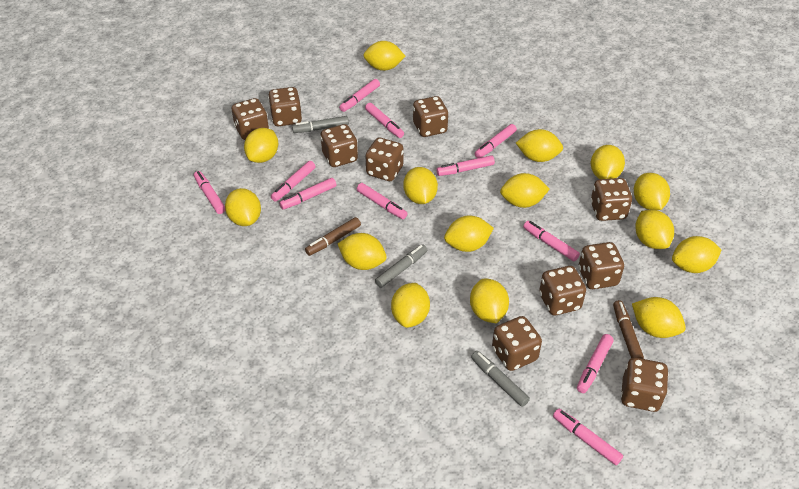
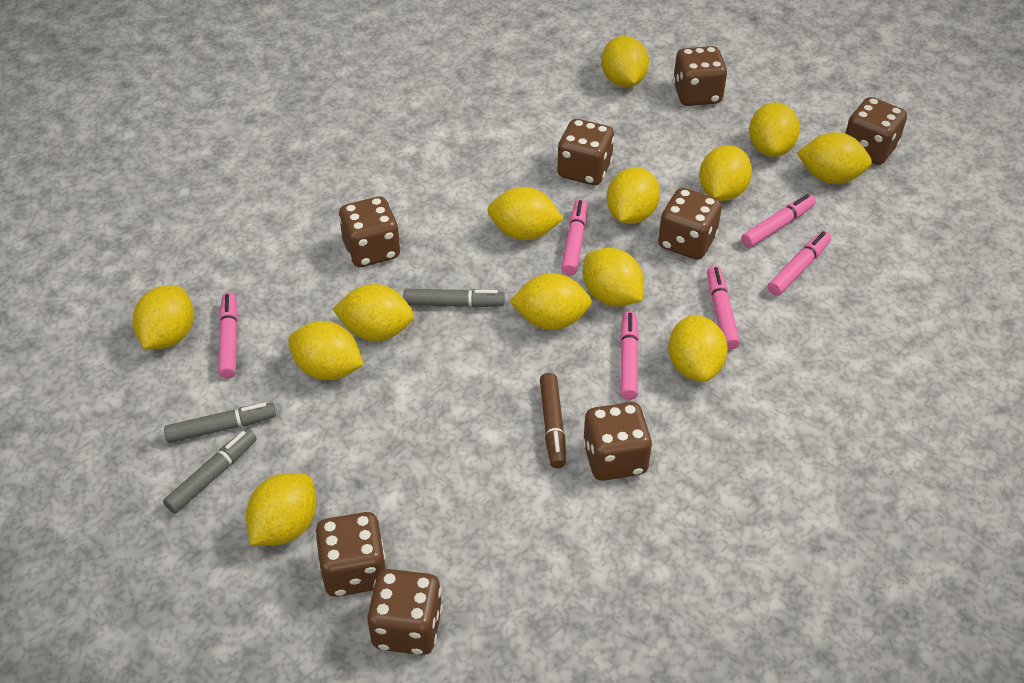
brown dice: [232,98,269,140] [268,87,302,126] [320,124,358,167] [366,138,404,181] [413,96,448,137] [492,316,542,371] [539,266,586,315] [578,242,624,289] [590,178,632,221] [621,357,669,412] = 10 -> [315,512,386,597] [339,196,401,267] [367,569,443,655] [557,119,615,185] [583,402,653,481] [658,188,722,260] [673,46,728,106] [845,97,907,165] = 8
brown marker: [305,217,361,256] [613,300,644,359] = 2 -> [540,373,566,468] = 1
pink marker: [194,171,225,214] [271,161,316,202] [279,178,336,210] [339,79,380,112] [357,183,408,219] [365,103,404,138] [436,155,495,176] [475,124,517,158] [523,221,580,261] [553,408,623,465] [577,334,614,393] = 11 -> [218,292,238,379] [561,200,587,276] [620,311,639,400] [707,266,740,350] [741,194,816,248] [768,231,831,296] = 6
yellow lemon: [225,188,261,226] [244,128,278,163] [338,233,387,270] [363,41,405,71] [391,283,430,328] [403,167,438,204] [444,216,494,252] [470,279,509,323] [500,173,550,208] [516,129,563,162] [591,145,625,179] [632,297,686,338] [634,173,670,210] [635,210,674,249] [672,236,722,273] = 15 -> [133,286,194,349] [246,473,316,545] [288,321,364,380] [333,284,414,341] [488,187,564,240] [510,273,592,330] [583,248,644,307] [601,36,649,87] [607,167,660,224] [668,315,728,382] [699,145,752,201] [749,102,800,157] [797,132,872,184] = 13

